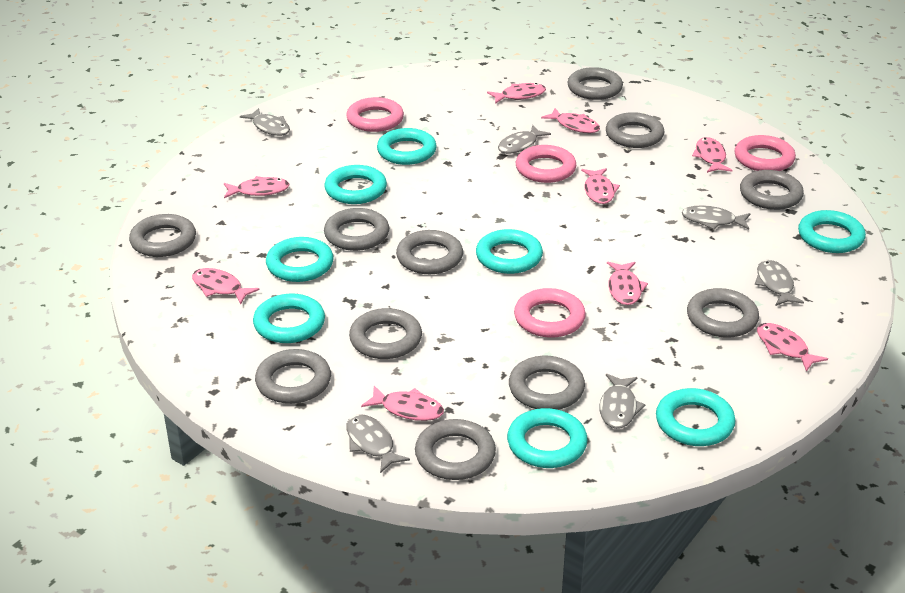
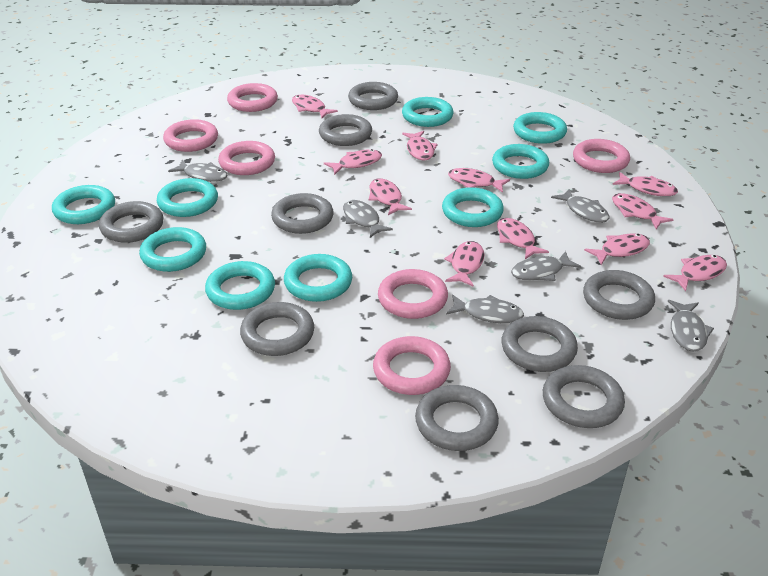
grey ring: [129,214,196,257] [255,349,331,404] [324,208,389,251] [349,308,422,359] [396,230,463,274] [415,419,496,480] [509,356,585,410] [567,67,623,100] [606,112,664,148] [687,288,759,338] [740,170,804,210] = 11 -> [99,201,164,243] [240,302,314,356] [271,193,333,234] [319,114,372,146] [348,82,398,110] [415,385,499,451] [501,316,578,372] [543,365,625,428] [583,270,655,320] = 9
pink fish: [192,268,260,305] [224,176,290,198] [361,386,444,421] [487,83,546,104] [541,108,600,133] [581,168,620,204] [607,262,648,305] [692,137,732,173] [757,323,828,372] = 9 -> [292,95,338,118] [324,149,382,175] [369,178,412,215] [402,131,438,160] [444,241,484,287] [448,168,510,193] [497,218,549,259] [584,233,650,265] [612,172,678,196] [612,193,674,229] [663,255,727,291] = 11
pink ring: [346,97,404,132] [514,288,586,338] [516,145,576,183] [734,135,796,171] = 4 -> [163,119,218,152] [218,141,275,175] [227,83,278,112] [373,336,451,395] [378,269,448,319] [573,139,630,173] = 6
turquoise ring: [253,294,325,343] [266,237,334,282] [324,165,387,204] [377,128,437,165] [476,229,543,274] [507,408,588,468] [656,388,735,446] [798,210,866,253] = 8 -> [52,185,115,224] [139,227,206,272] [157,178,218,217] [205,261,275,310] [284,254,352,302] [402,97,454,127] [442,187,504,227] [492,144,549,179] [513,112,567,144] = 9

